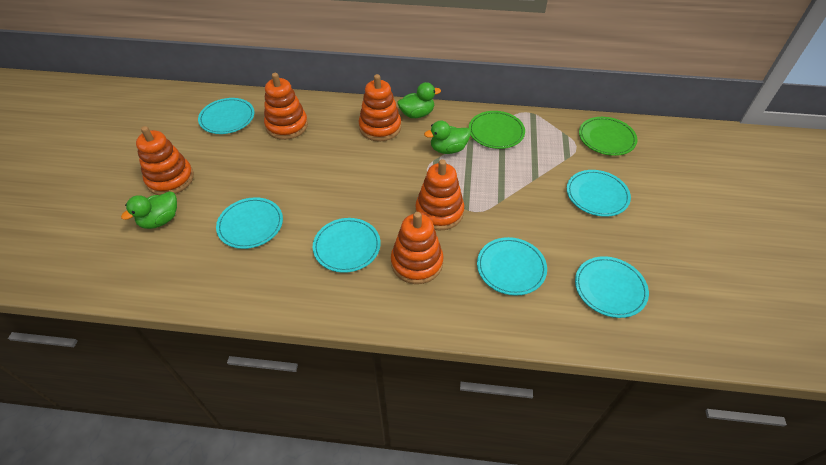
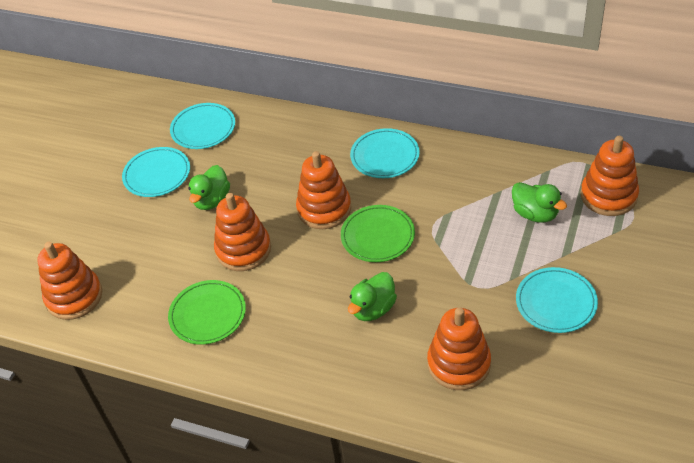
turquoise plate: [198,98,255,134] [216,197,283,249] [313,218,381,273] [477,237,547,296] [567,170,631,217] [575,256,649,318] = 6 -> [122,147,190,197] [170,103,235,149] [350,128,420,178] [516,267,598,333] = 4

